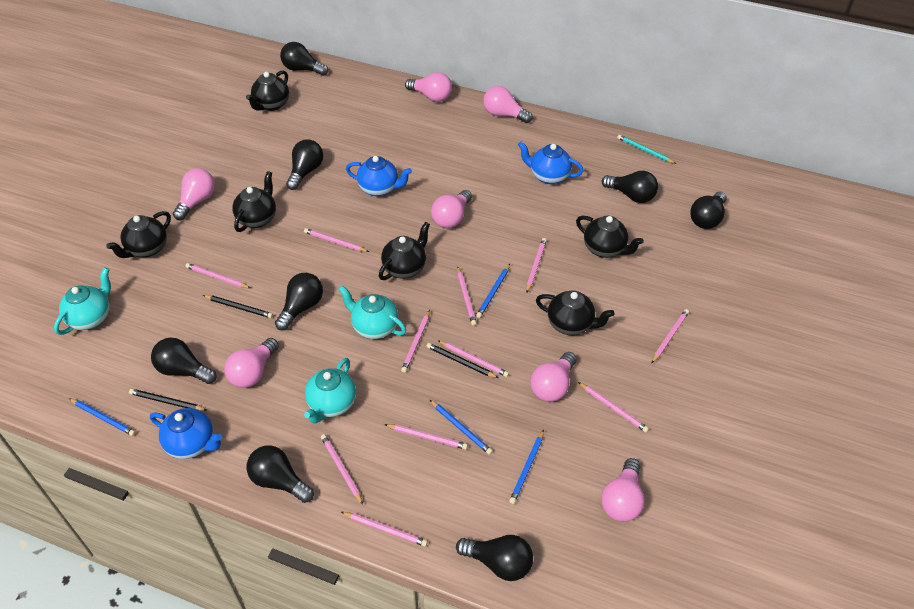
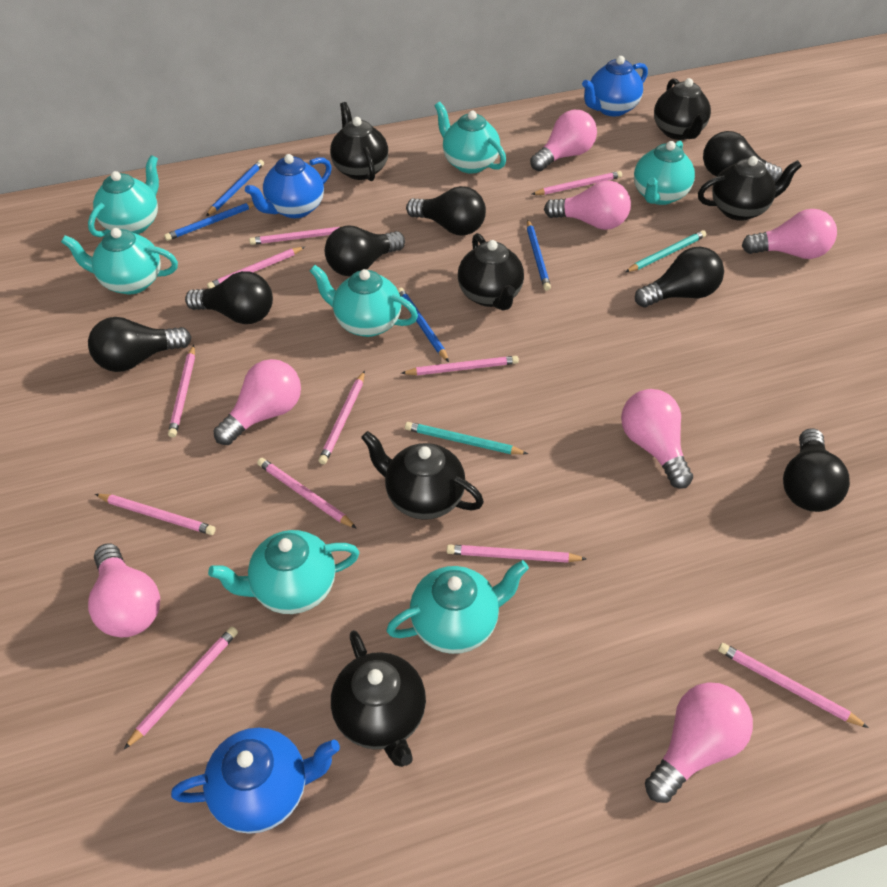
black light bulb: [151,338,217,384] [247,445,314,503] [275,273,323,330] [280,42,328,76] [286,140,323,190] [456,535,533,581] [602,171,658,203] [690,191,727,229] = 8 -> [88,317,191,372] [185,271,273,324] [325,226,405,276] [406,186,486,235] [635,247,724,307] [703,131,783,182] [783,428,850,512] = 7
black pencil: [129,389,206,411] [203,295,273,318] [426,343,498,378] = 3 -> none = 0
turquoise pencil: [617,135,676,164] = 1 -> [405,422,528,454] [625,230,706,272] = 2
turquoise teapot: [54,267,111,335] [304,358,356,424] [338,285,406,339] = 3 -> [61,228,178,294] [88,155,159,237] [208,530,359,614] [310,265,418,337] [386,560,529,654] [434,102,506,173] [634,141,695,205] = 7

